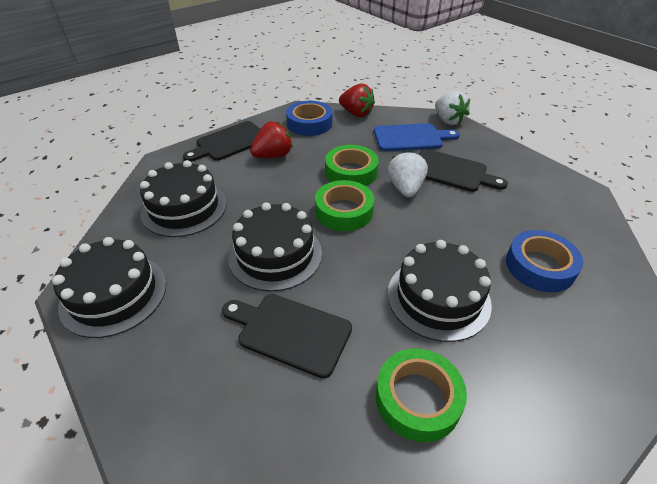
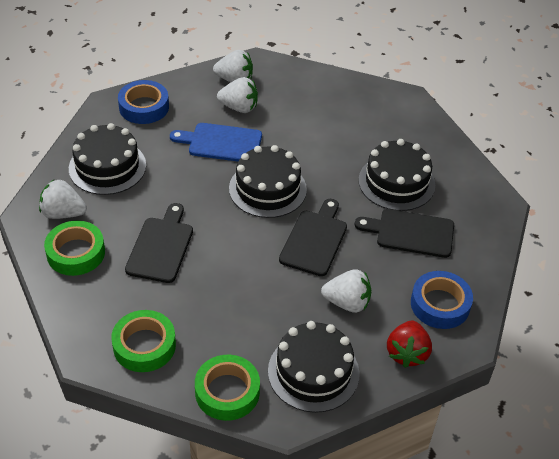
red strawberry: [250,121,293,158] [339,83,375,117] = 2 -> [387,320,432,368] = 1
white strawberry: [387,151,428,197] [435,91,470,125] = 2 -> [39,179,87,219] [213,50,253,82] [217,77,258,113] [321,269,371,313] = 4

